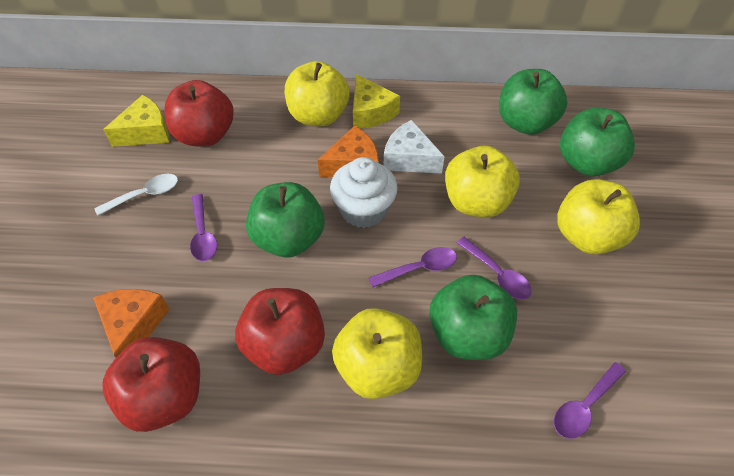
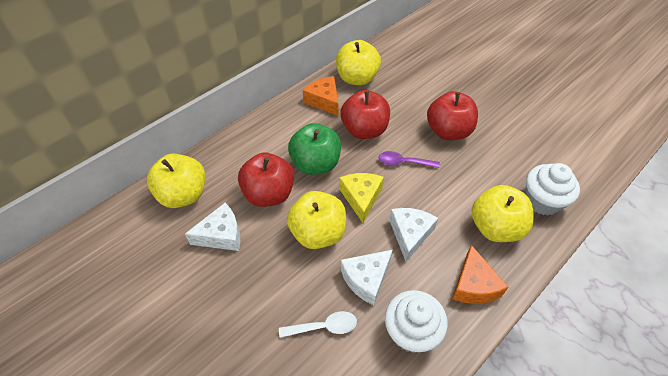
green apple: [246,182,325,257] [429,275,517,360] [499,69,568,135] [560,107,635,176] = 4 -> [288,123,341,175] = 1
purple spoon: [190,194,217,261] [369,247,457,287] [457,237,532,299] [554,362,626,439] = 4 -> [378,151,440,168] = 1
white cheese: [384,120,445,174] = 1 -> [185,203,240,251] [341,250,393,305] [389,208,438,262] = 3
white cupcake: [330,157,398,228] = 1 -> [385,290,448,353] [525,163,580,215] = 2
yellow cheese: [103,95,169,147] [353,74,400,128] = 2 -> [339,173,384,223] = 1

